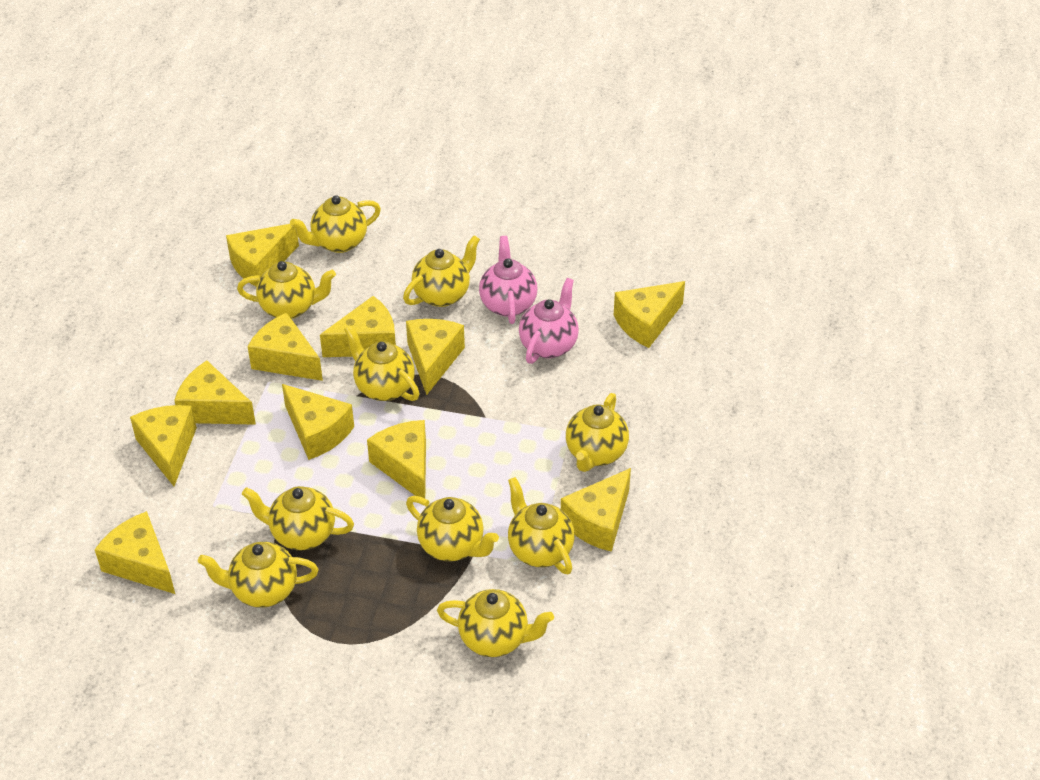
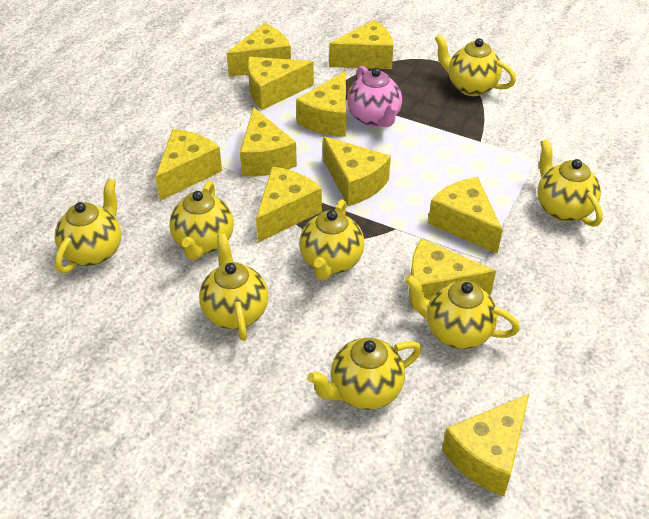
pink teapot: [479,236,537,324] [519,278,579,364] = 2 -> [347,66,402,127] = 1
yellow teapot: [198,542,318,608] [237,261,336,319] [242,486,354,550] [290,195,381,253] [344,325,420,401] [403,235,480,307] [406,496,499,561] [437,589,554,657] [508,477,575,574] [566,393,629,472] = 10 -> [55,179,121,273] [169,181,234,260] [199,233,268,341] [299,199,364,281] [307,338,422,410] [404,275,520,349] [435,34,516,96] [537,139,603,227] = 8

